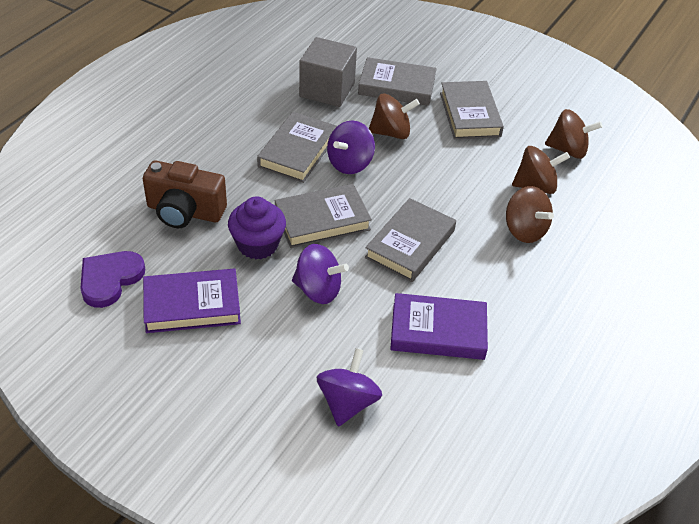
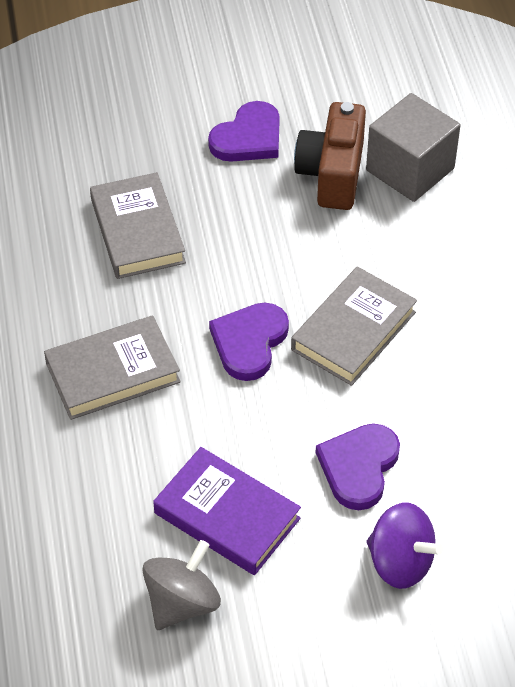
brown spinning top: [369,94,420,139] [506,186,554,243] [512,146,570,194] [545,109,603,159] = 4 -> none = 0
grey book: [257,112,337,183] [275,184,372,248] [358,57,437,106] [365,198,456,282] [440,81,504,139] = 5 -> [44,315,180,420] [90,172,186,279] [291,266,417,386] = 3
grey spinning top: none = 0 -> [143,540,221,630] = 1
purple book: [143,269,241,333] [390,293,488,360] = 2 -> [153,447,301,575] = 1
purple cupcake: [228,197,286,259] = 1 -> none = 0
purple heart: [80,251,145,308] = 1 -> [208,101,280,162] [209,302,289,381] [316,423,400,510] = 3
purple spinning top: [292,244,349,304] [317,348,382,427] [327,121,375,174] = 3 -> [366,503,443,589] = 1

